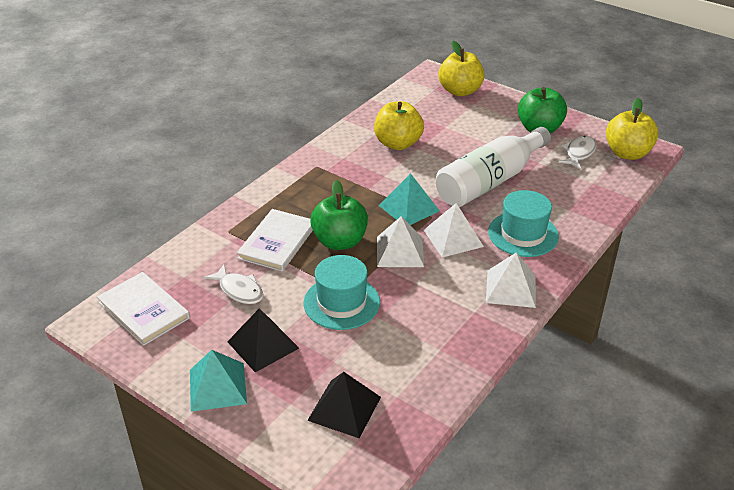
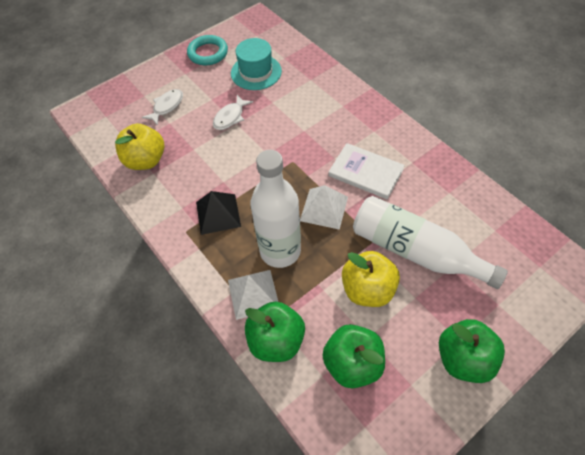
black pyramid: [227,308,299,372] [307,372,381,438] = 2 -> [196,191,241,235] = 1
green apple: [310,180,368,250] [518,87,567,134] = 2 -> [245,301,305,362] [323,324,385,388] [439,319,505,383] = 3
turquoise hat: [304,255,380,330] [488,190,559,257] = 2 -> [231,38,282,90] = 1
turquoise pyramid: [190,350,247,412] [379,173,440,225] = 2 -> none = 0
turquoise ring: none = 0 -> [187,35,228,65] = 1
white book: [97,272,190,346] [237,209,313,272] = 2 -> [328,143,405,199] = 1
white bottle: [436,127,551,207] = 1 -> [250,150,301,268] [353,196,508,289] = 2
white pyramid: [377,216,424,267] [424,203,484,258] [486,253,536,308] = 3 -> [228,270,278,320] [300,185,348,230] = 2
yellow apple: [374,101,424,150] [439,41,485,96] [606,98,659,160] = 3 -> [115,123,164,170] [342,251,400,307] = 2

